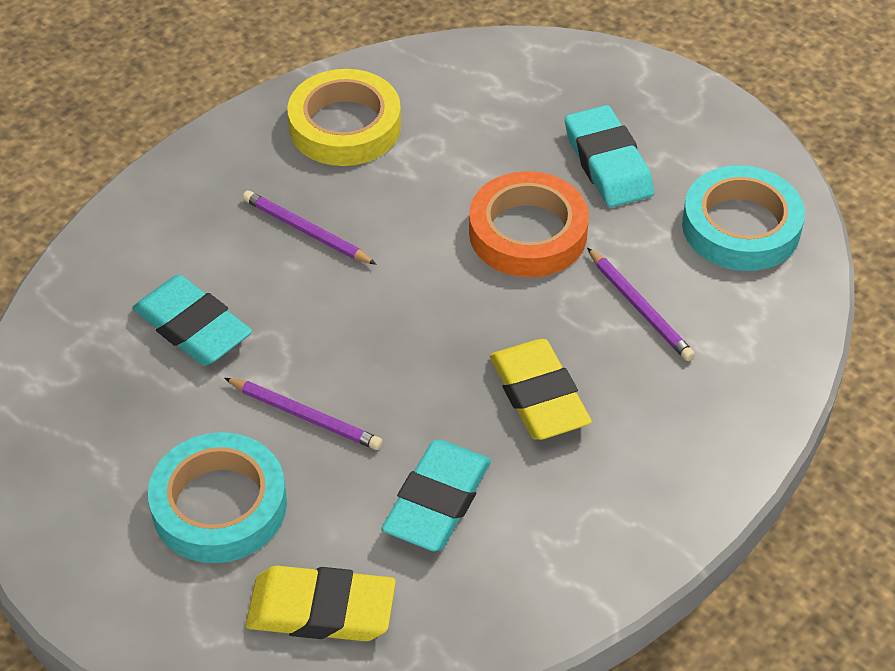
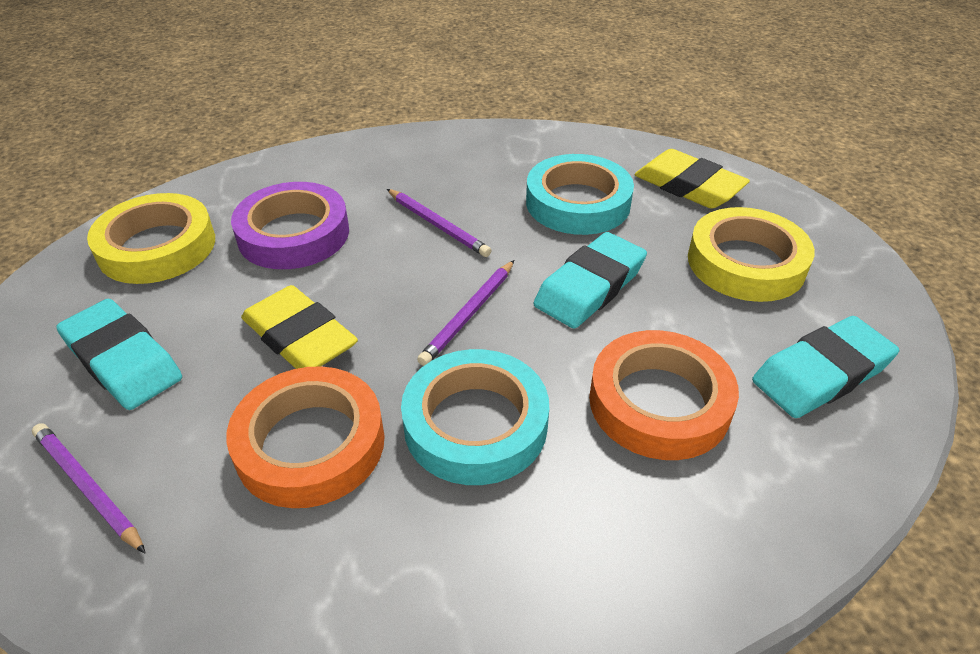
orange tape: [469,171,589,277] = 1 -> [226,366,385,508] [589,330,739,460] = 2
purple tape: none = 0 -> [231,182,349,269] = 1
yellow tape: [287,69,401,166] = 1 -> [87,193,215,284] [688,207,815,302] = 2

